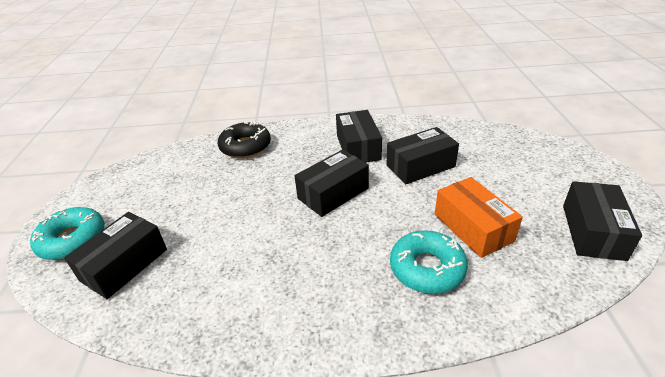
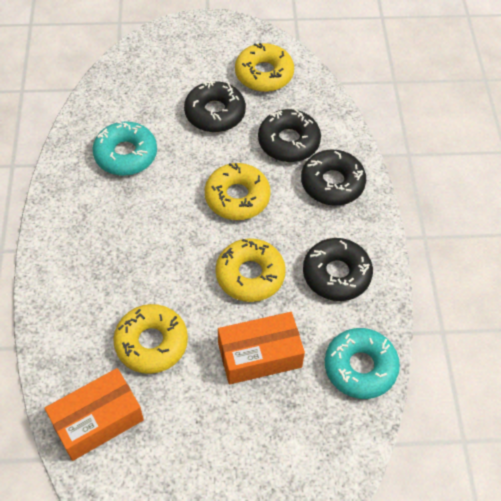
black box: [64,212,167,299] [295,149,369,217] [336,110,382,163] [387,127,459,184] [563,181,642,261] = 5 -> none = 0
black donut: [218,121,271,158] = 1 -> [184,81,246,132] [258,108,321,162] [301,150,366,206] [303,238,373,301] = 4
orange box: [435,177,523,258] = 1 -> [45,368,144,461] [218,312,305,385] = 2
yellow donut: none = 0 -> [113,304,188,374] [205,163,271,220] [215,238,286,302] [235,43,294,92] = 4

